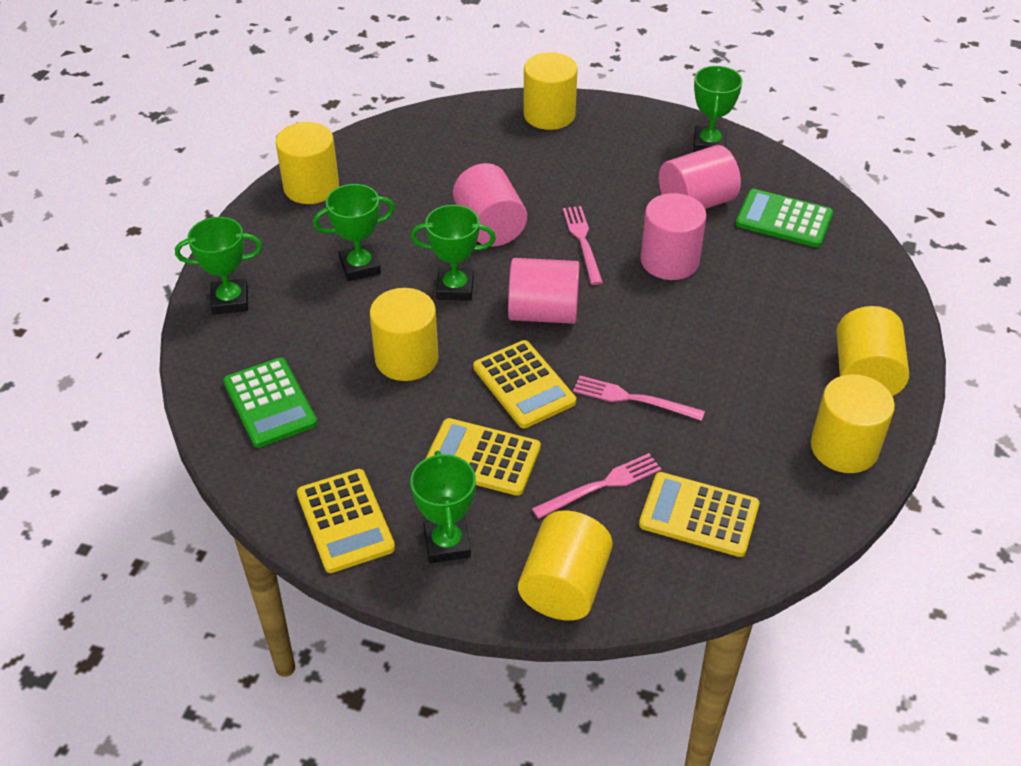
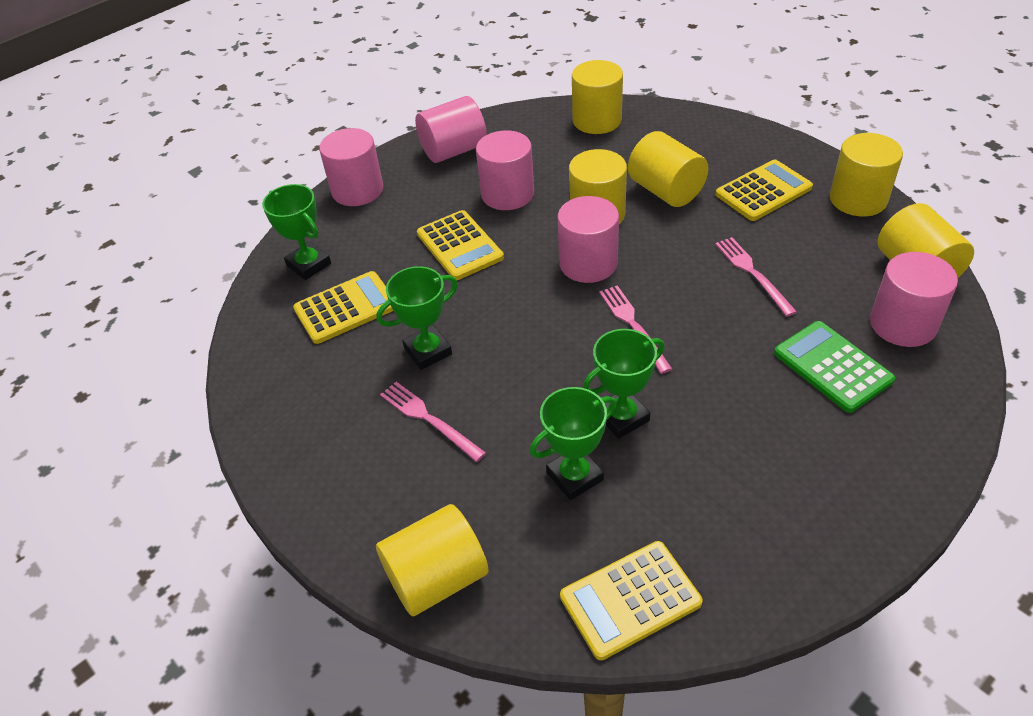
green calculator: [223,357,317,448] [735,189,833,247] = 2 -> [774,321,895,413] = 1
green trophy: [175,217,262,315] [313,184,395,281] [410,451,476,563] [411,205,496,301] [693,66,743,152] = 5 -> [262,184,331,280] [377,266,458,370] [530,387,616,500] [583,329,664,439] = 4
pink cylinder: [453,163,527,247] [508,258,580,324] [641,193,707,280] [659,145,741,209] = 4 -> [319,128,383,206] [415,96,487,163] [476,130,534,210] [558,196,619,283] [870,252,958,347] = 5

